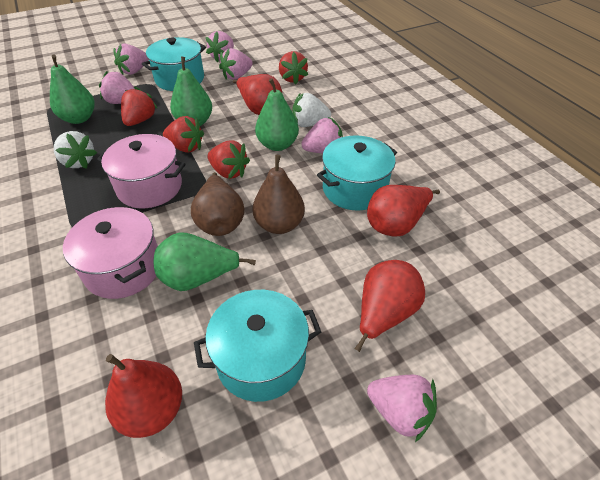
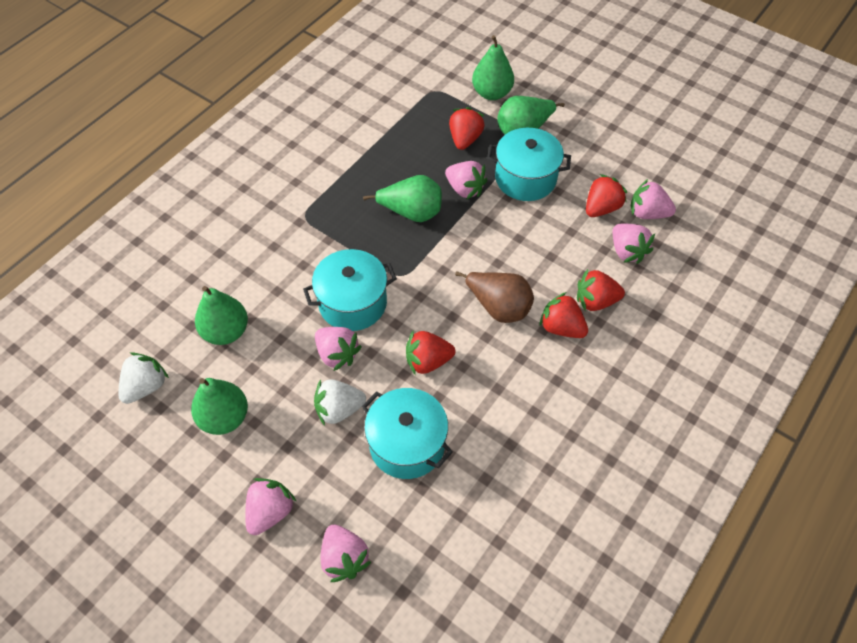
brown pear: [191,172,245,236] [253,155,305,234] = 2 -> [455,271,534,323] = 1
green pear: [50,55,95,124] [154,233,256,291] [170,57,212,126] [255,78,299,151] = 4 -> [191,378,248,435] [195,286,248,345] [363,175,442,222] [472,35,514,100] [497,96,565,134] = 5
pink pot: [63,207,158,299] [97,134,185,208] = 2 -> none = 0
red pear: [105,354,182,438] [233,74,282,115] [354,260,425,352] [367,185,440,237] = 4 -> none = 0
red strawberry: [121,87,158,126] [163,116,204,153] [207,140,250,179] [279,51,308,84] = 4 -> [406,331,455,375] [449,107,485,150] [539,292,588,338] [577,269,625,311] [586,174,627,217] = 5

